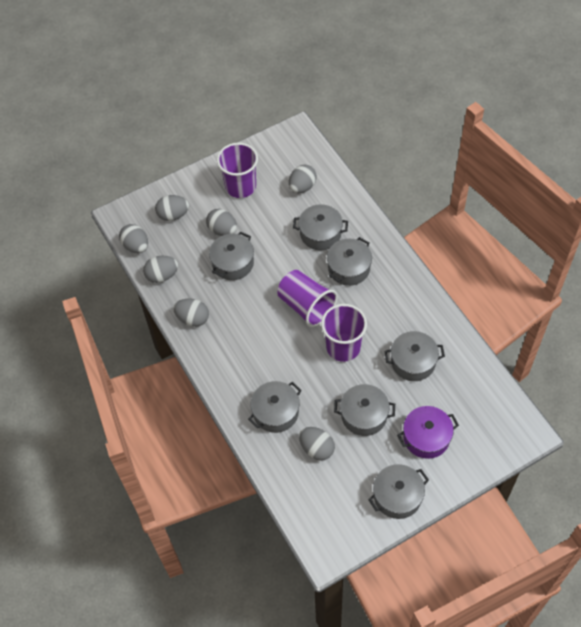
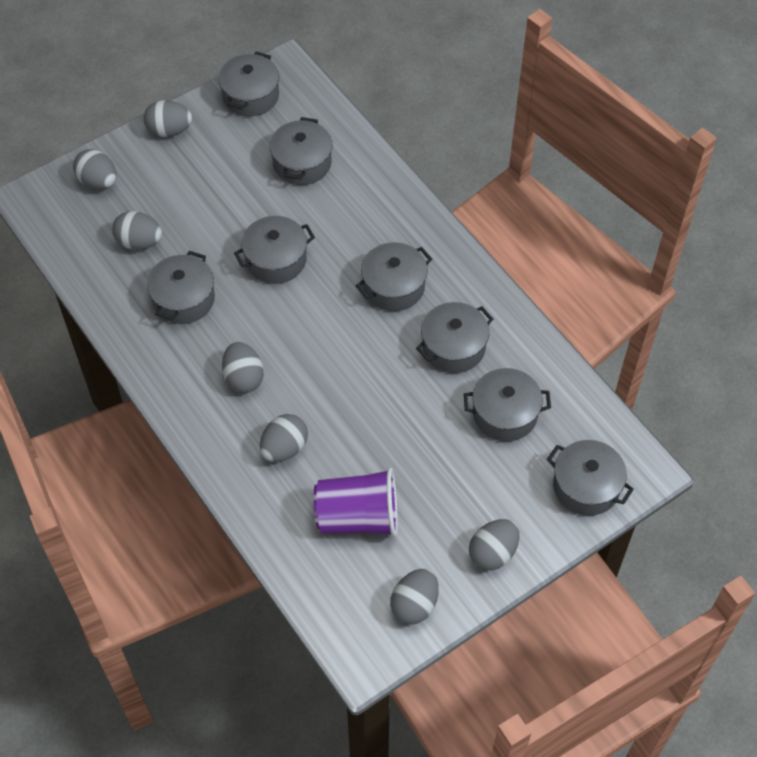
grey pot: [209,232,254,280] [248,381,302,433] [293,204,348,250] [327,237,372,286] [334,384,395,436] [368,464,429,519] [384,331,445,381] = 7 -> [147,251,215,324] [218,52,279,117] [234,216,315,284] [270,117,333,185] [356,242,432,311] [416,302,493,373] [464,368,551,441] [547,440,634,516] = 8
purple cup: [217,143,258,198] [277,270,338,327] [321,304,367,362] = 3 -> [314,468,398,537] = 1
purple pot: [397,406,459,459] = 1 -> none = 0

